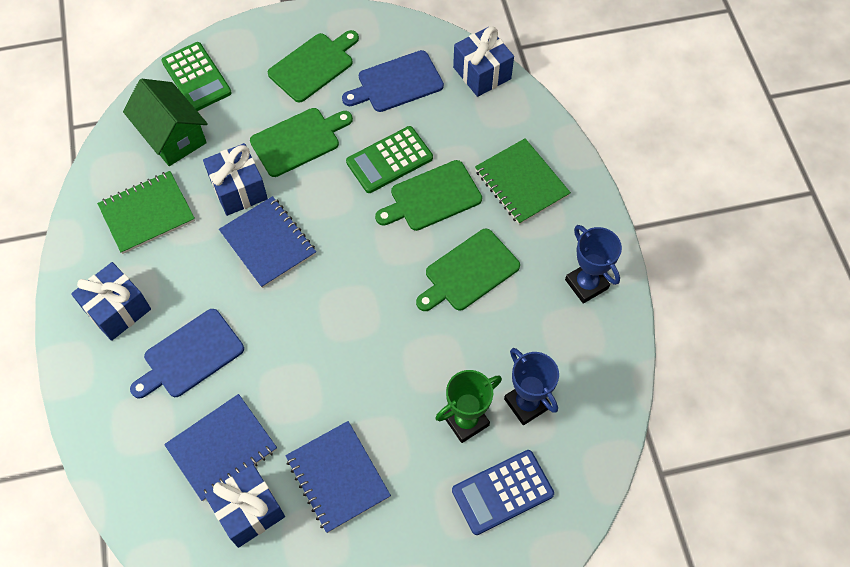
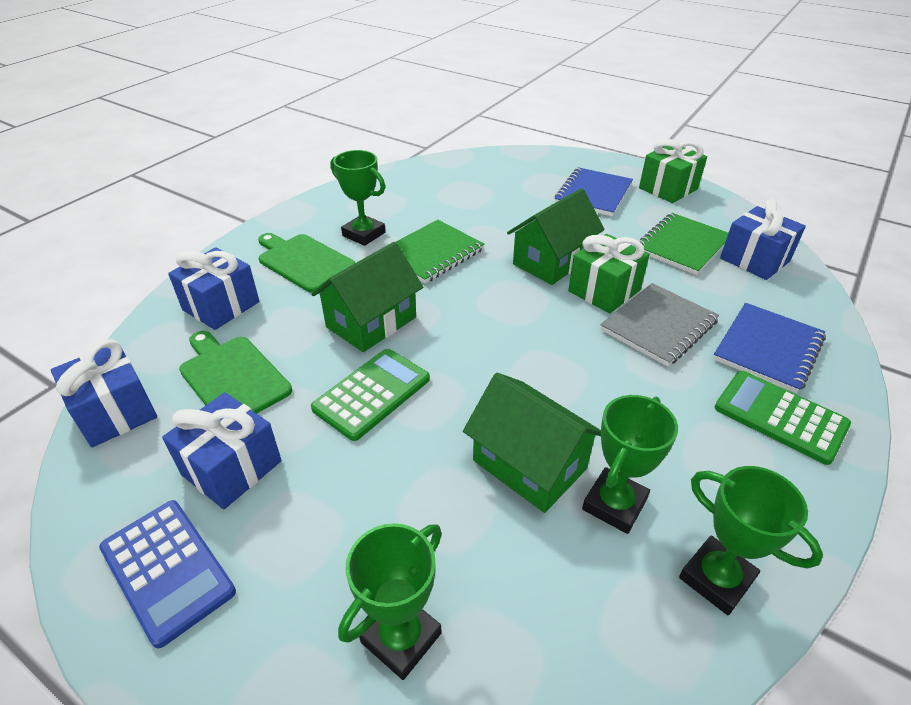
blue cutting board: [130,309,244,399] [342,50,444,112] = 2 -> none = 0
blue notebook: [164,394,277,501] [219,196,316,288] [285,421,391,533] = 3 -> [555,167,633,216] [713,303,826,393] = 2
blue trophy: [504,348,559,425] [565,225,622,304] = 2 -> none = 0
green cutting board: [250,108,353,177] [268,30,359,102] [375,160,482,231] [416,229,520,311] = 4 -> [179,331,292,414] [258,233,355,293] = 2
green gift: none = 0 -> [568,234,650,313] [639,139,707,203] = 2
green house: [123,79,208,166] = 1 -> [311,242,423,352] [463,373,601,513] [507,188,605,285] = 3
green trophy: [435,370,502,443] = 1 -> [330,150,385,246] [338,523,442,680] [582,395,678,534] [679,466,823,615] = 4
grey notebook: none = 0 -> [600,283,719,367] = 1

